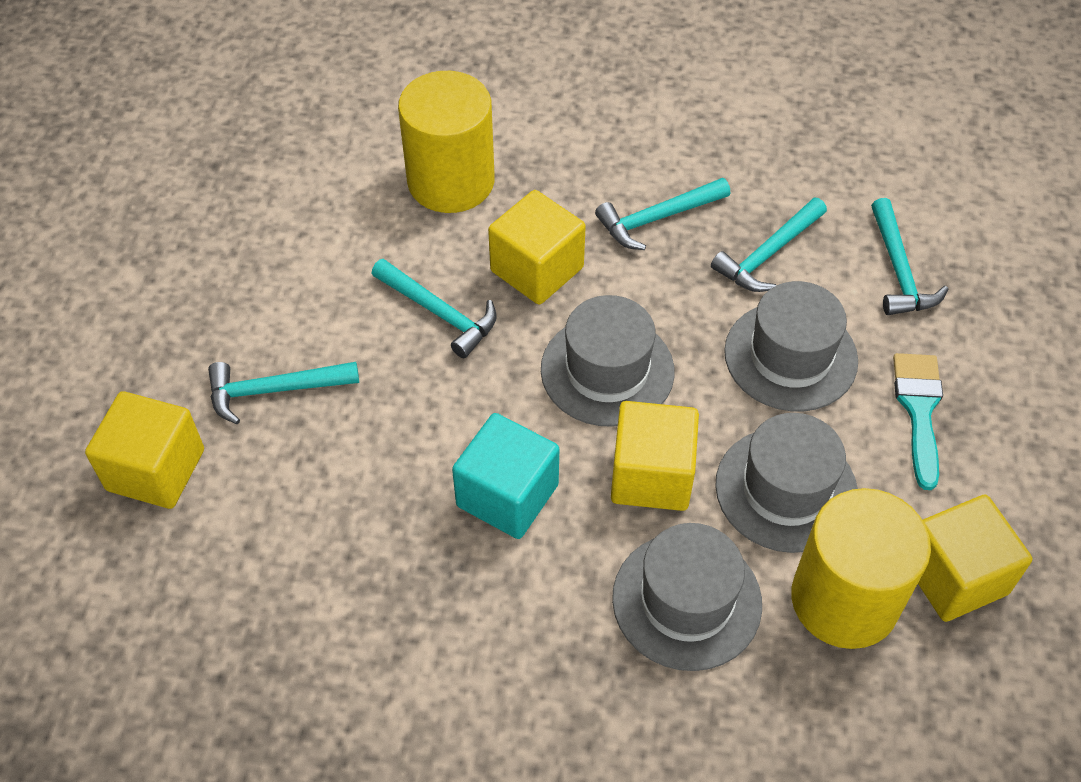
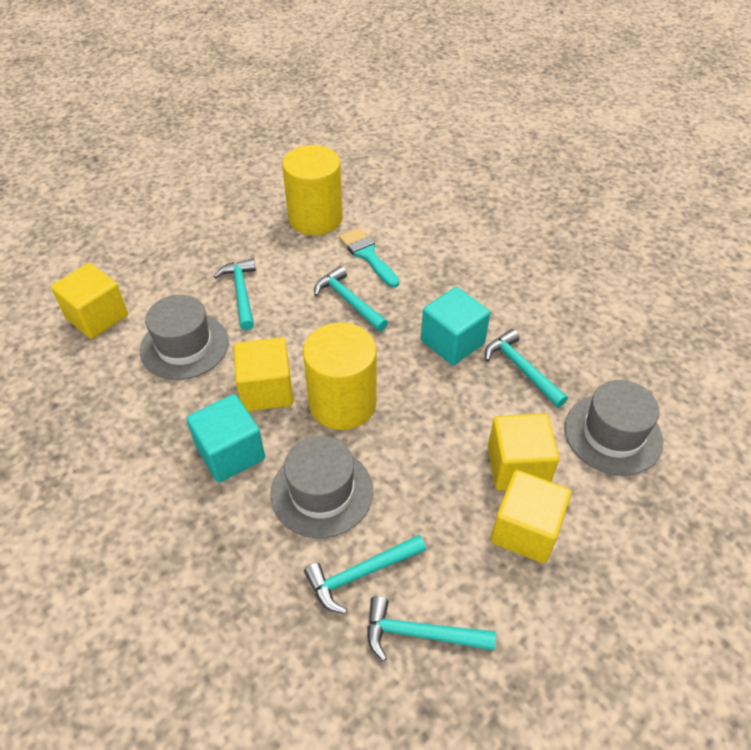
grey hat: [541,295,675,427] [612,523,762,671] [715,413,858,553] [724,281,858,411] = 4 -> [140,295,229,380] [271,436,373,538] [564,380,663,476] = 3
turquoise cube: [452,413,559,539] = 1 -> [186,394,265,483] [421,287,490,365] = 2

